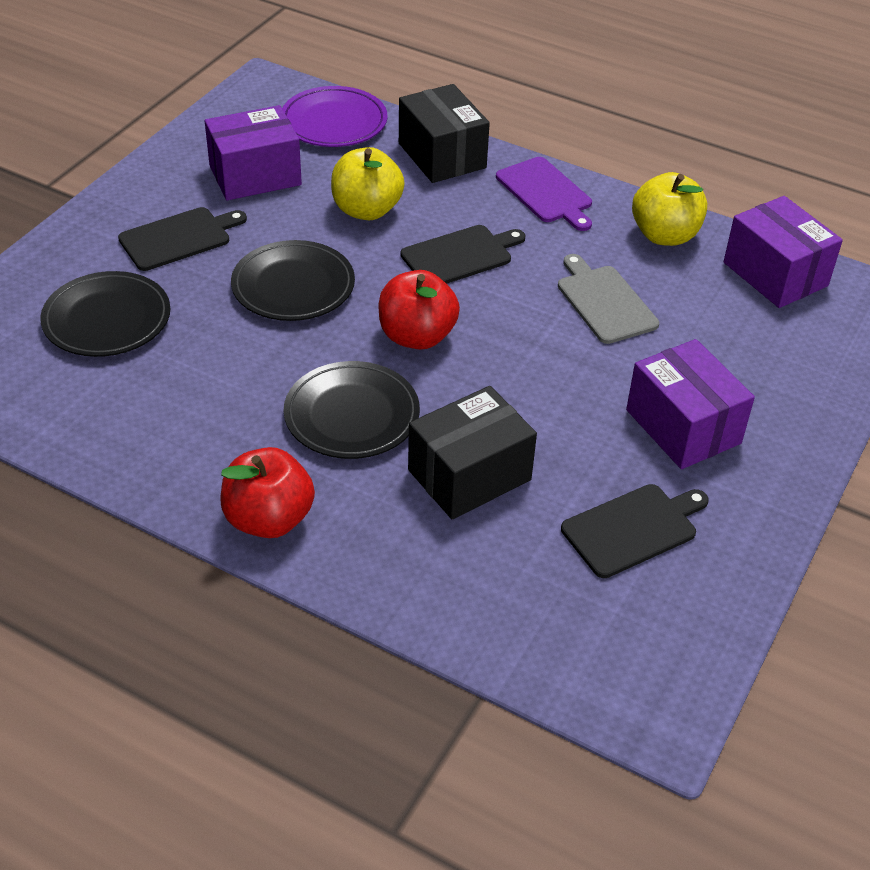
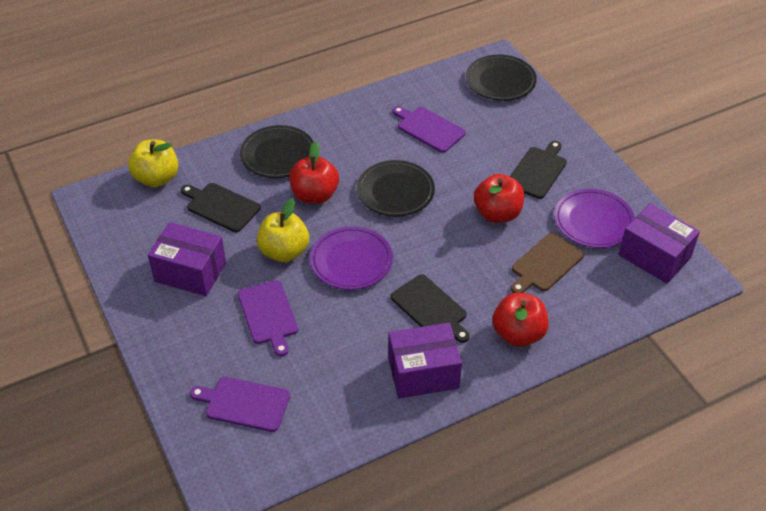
black box: [399,84,490,183] [408,386,537,519] = 2 -> none = 0
brown cutting board: none = 0 -> [511,233,584,293] = 1
grey cutting board: [558,254,659,344] = 1 -> none = 0
purple cutting board: [496,157,592,231] = 1 -> [190,377,290,432] [238,280,298,356] [393,106,466,153] = 3
purple plate: [282,86,387,147] = 1 -> [310,226,393,290] [554,189,635,248] = 2
red apple: [220,447,315,538] [379,270,460,350] = 2 -> [289,141,339,204] [474,174,524,223] [492,293,549,347] = 3

